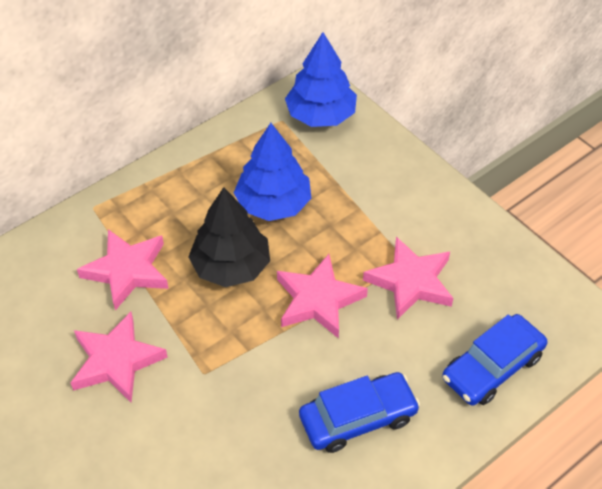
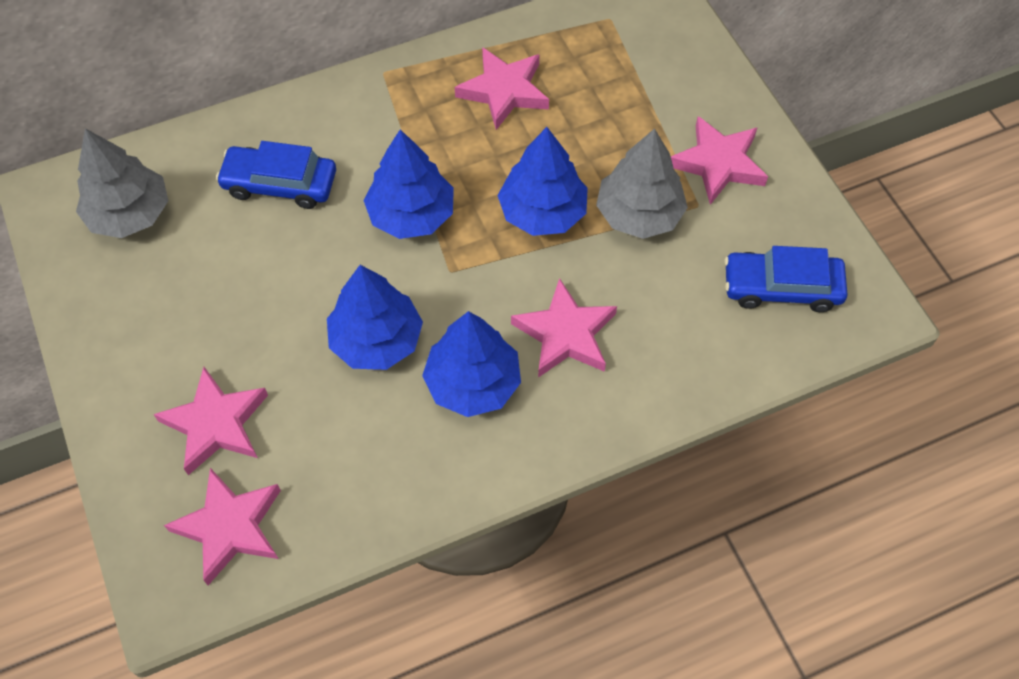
black tree: [188,187,270,287] = 1 -> none = 0
blue tree: [234,123,311,221] [285,32,357,127] = 2 -> [327,265,423,370] [363,129,454,239] [422,311,521,417] [497,127,588,236] = 4
grey tree: none = 0 -> [76,128,168,238] [596,128,688,239] = 2
pink star: [70,312,168,403] [77,229,169,311] [277,254,368,339] [363,237,453,320] = 4 -> [154,367,268,475] [164,468,281,585] [455,47,549,130] [511,278,617,378] [671,116,768,205] = 5

